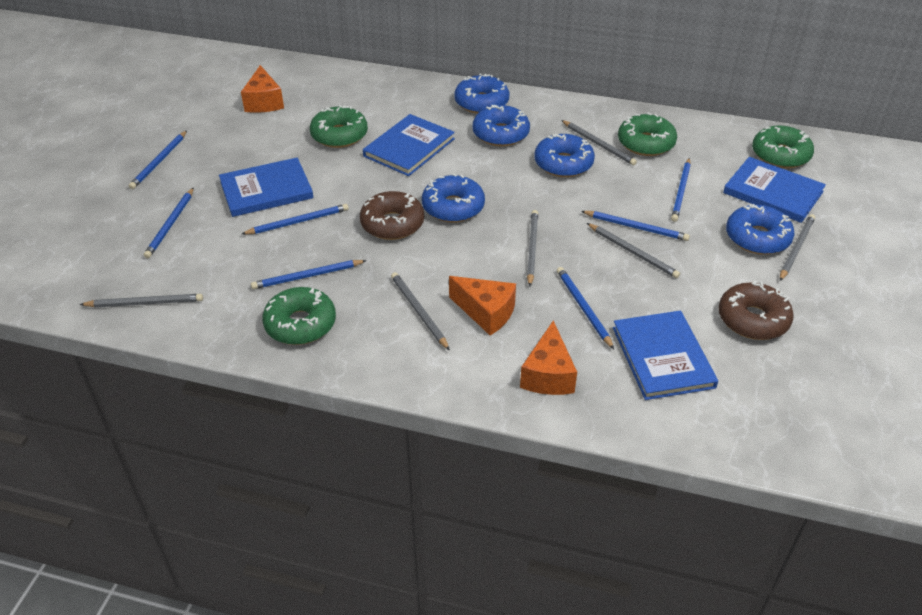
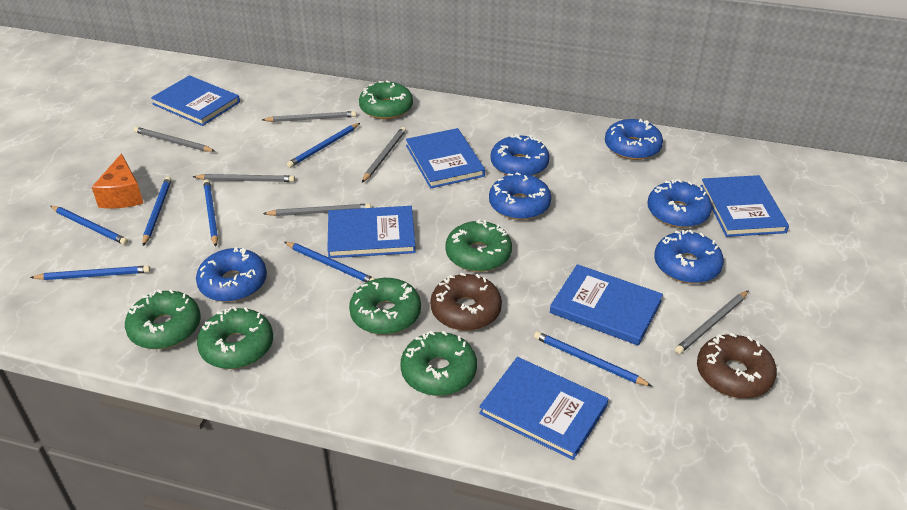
blue book: [219,158,314,217] [363,114,455,176] [613,311,718,400] [723,157,826,223] = 4 -> [151,75,240,126] [327,206,416,258] [406,128,485,188] [479,357,609,460] [550,264,663,346] [700,175,789,237] = 6
blue donut: [422,174,485,223] [454,74,509,114] [473,105,530,146] [534,134,595,177] [726,204,795,255] = 5 -> [196,247,267,302] [489,172,551,220] [490,134,550,176] [605,119,663,160] [648,179,712,228] [654,230,724,283] = 6
green donut: [262,287,336,345] [310,105,368,148] [618,113,677,156] [752,125,814,168] = 4 -> [125,289,201,349] [197,306,273,369] [349,278,421,335] [359,80,413,119] [400,331,477,396] [445,219,512,272] = 6
orange cheese: [241,65,284,113] [449,276,516,335] [520,320,577,395] = 3 -> [92,153,144,208] = 1

